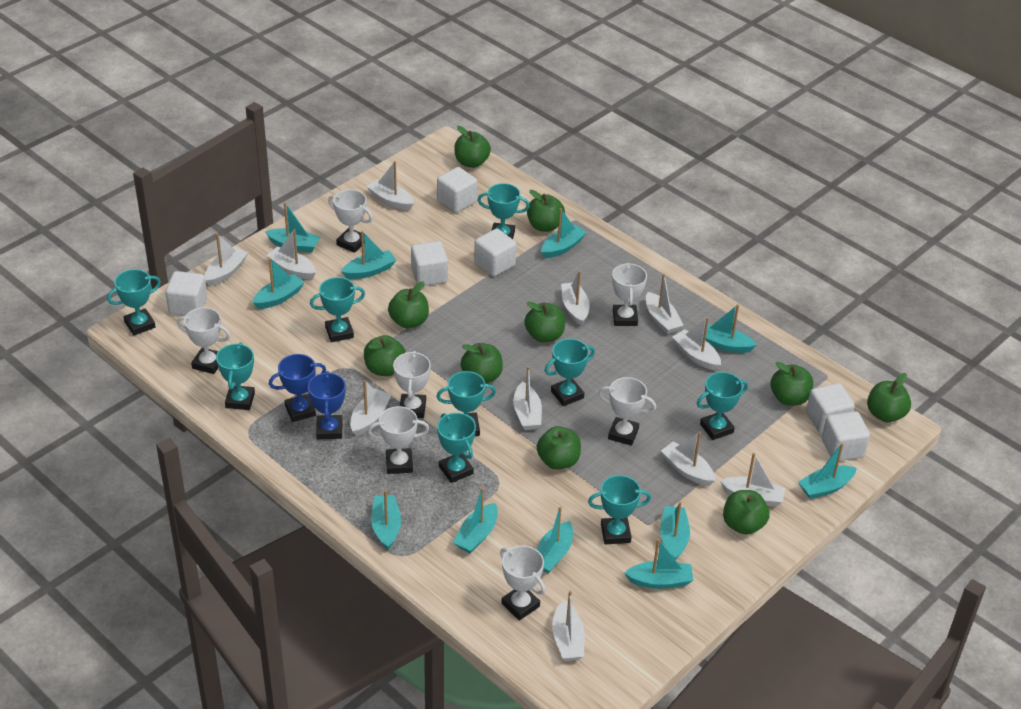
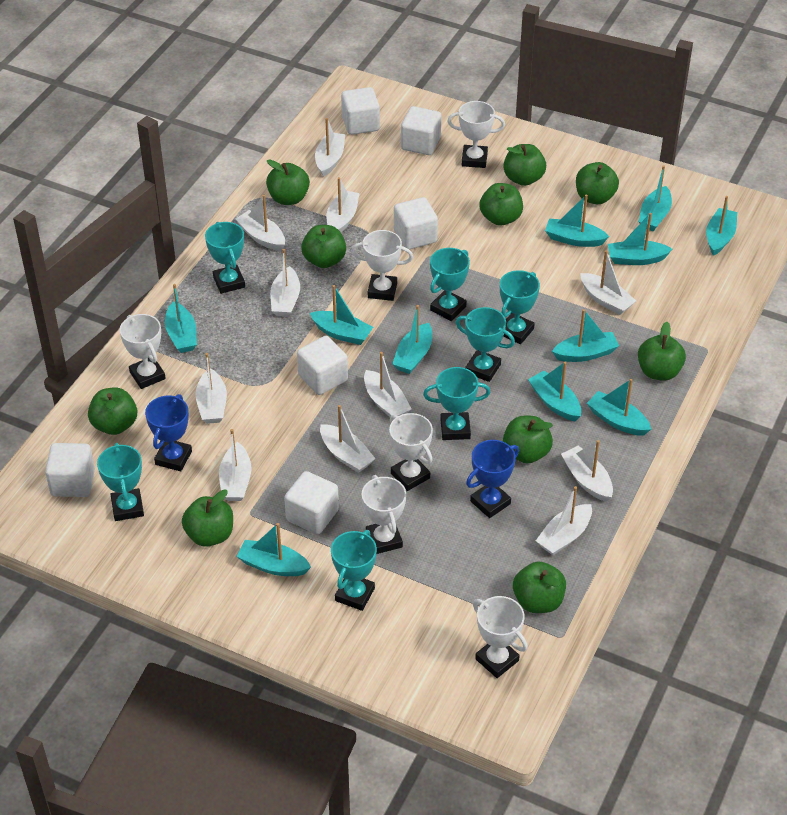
turquoise trophy: [107,269,161,335] [216,342,255,410] [310,277,365,342] [436,371,496,436] [437,413,476,483] [478,183,530,239] [544,339,595,406] [588,475,651,544] [697,372,748,440] = 9 -> [97,443,144,521] [205,222,245,294] [331,530,377,611] [423,367,491,440] [430,248,470,321] [455,307,515,382] [500,270,540,344] = 7
white trophy: [177,307,230,374] [328,190,373,253] [368,406,429,474] [393,351,431,418] [500,545,546,620] [598,377,656,446] [612,263,647,326] = 7 -> [120,314,166,389] [351,230,413,301] [362,475,406,554] [389,413,433,491] [447,101,505,168] [473,596,528,678] = 6

